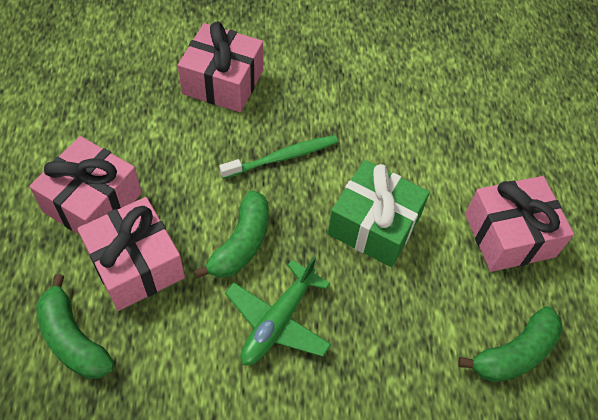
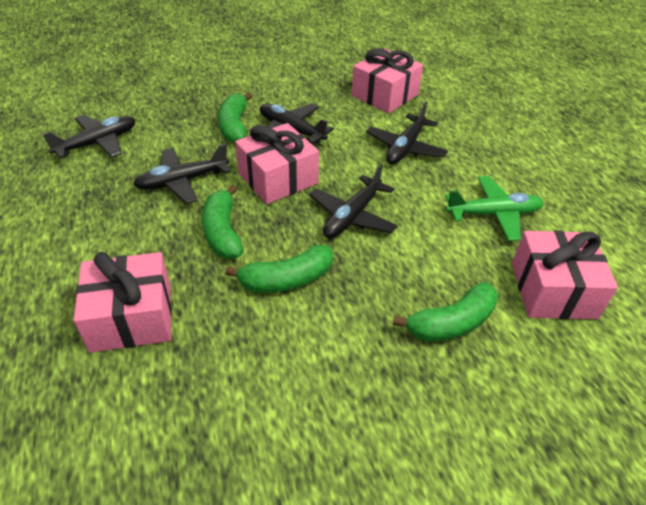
black plane: none = 0 -> [43,115,136,158] [133,144,231,204] [260,103,334,144] [309,164,398,238] [366,102,448,164] = 5
green banana: [36,274,114,379] [193,190,269,279] [458,306,563,382] = 3 -> [202,185,243,259] [218,92,252,143] [225,245,333,293] [393,282,498,342] = 4
green gift: [328,160,430,267] = 1 -> none = 0
green toothbrush: [220,135,338,179] = 1 -> none = 0

